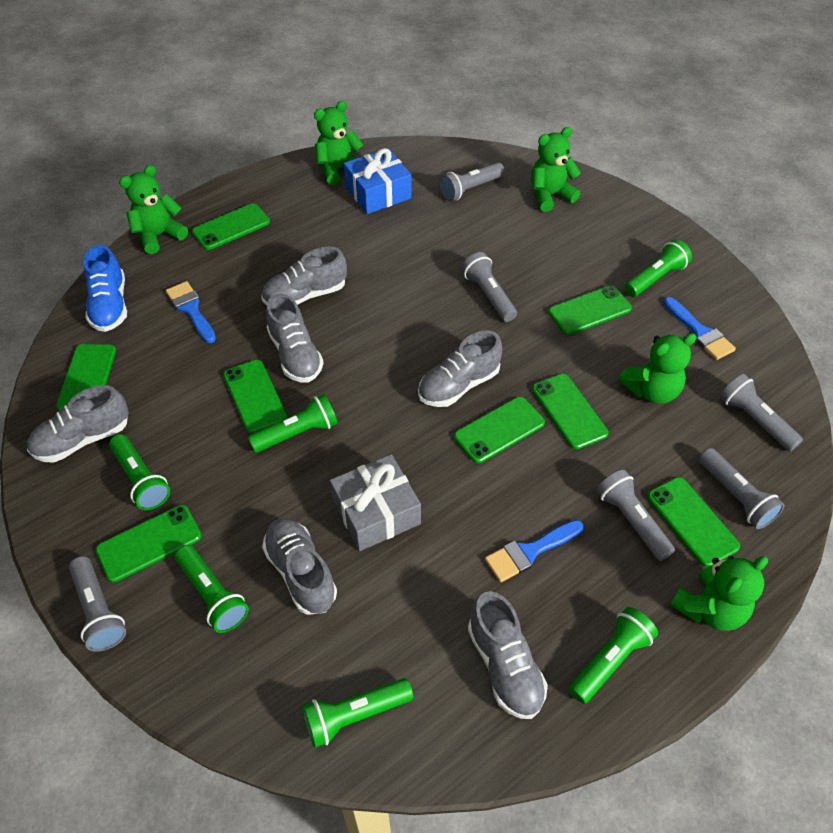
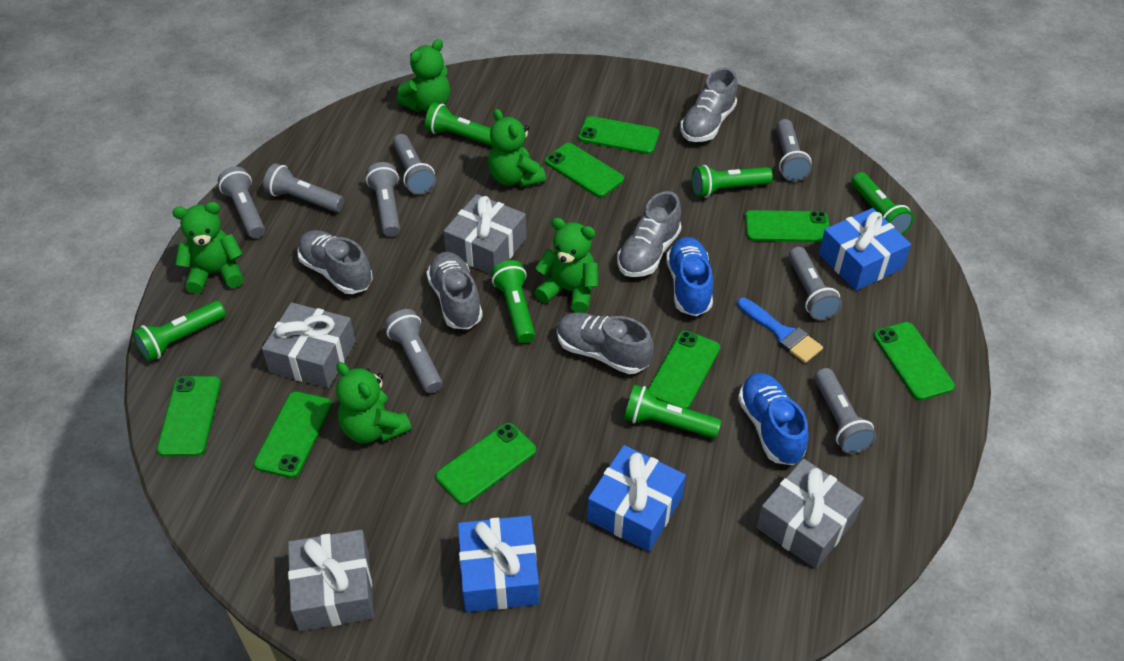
blue brush: [166,281,216,343] [485,520,583,582] [664,297,736,360] = 3 -> [737,298,823,363] = 1
blue gift: [344,148,412,214] = 1 -> [458,515,540,612] [587,445,686,552] [819,208,911,291] = 3
blue shoe: [83,245,127,332] = 1 -> [666,237,713,316] [738,373,809,465] = 2
grey flashlight: [69,556,126,652] [439,163,505,201] [462,252,517,322] [596,470,675,561] [699,448,785,529] [720,374,803,451] = 6 -> [218,167,265,238] [263,163,344,212] [366,162,400,237] [385,309,442,393] [393,134,436,195] [776,119,812,182] [788,247,842,320] [814,368,877,454] = 8
grey gift: [330,454,421,551] = 1 -> [262,302,356,388] [288,530,374,631] [444,194,526,274] [757,459,864,569] = 4
grey shoe: [27,385,129,463] [262,247,347,305] [262,518,337,615] [266,293,324,382] [418,330,502,407] [468,591,548,719] = 6 -> [297,230,373,294] [426,252,483,330] [557,312,654,374] [617,191,682,277] [680,68,738,142] = 5

